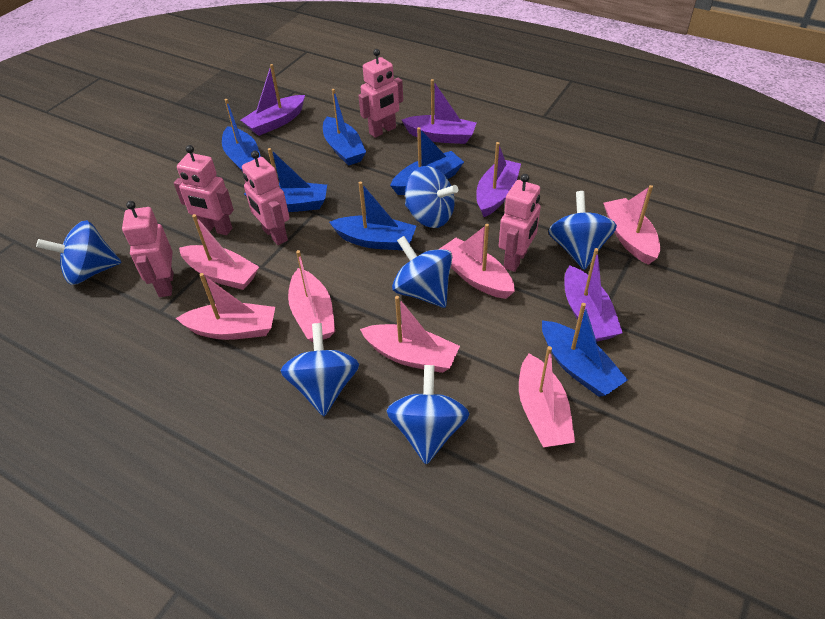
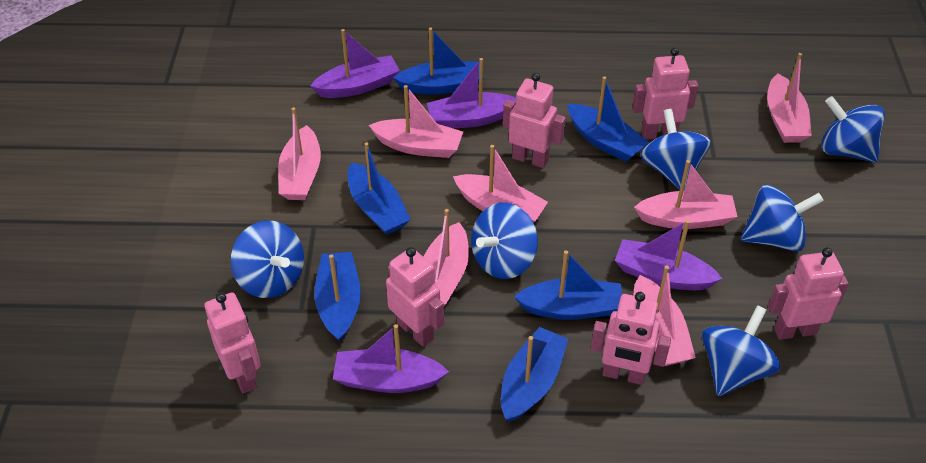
pink robot: [122,201,174,297] [174,145,234,235] [242,150,290,245] [358,49,403,138] [499,174,541,272] = 5 -> [204,292,261,393] [386,247,444,347] [503,73,566,168] [591,292,671,385] [632,47,698,140] [768,247,849,340] = 6

